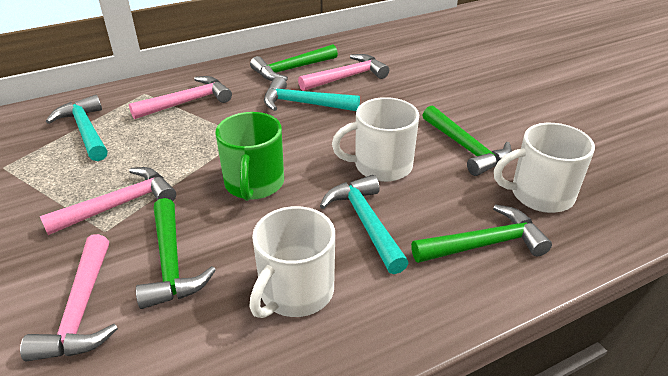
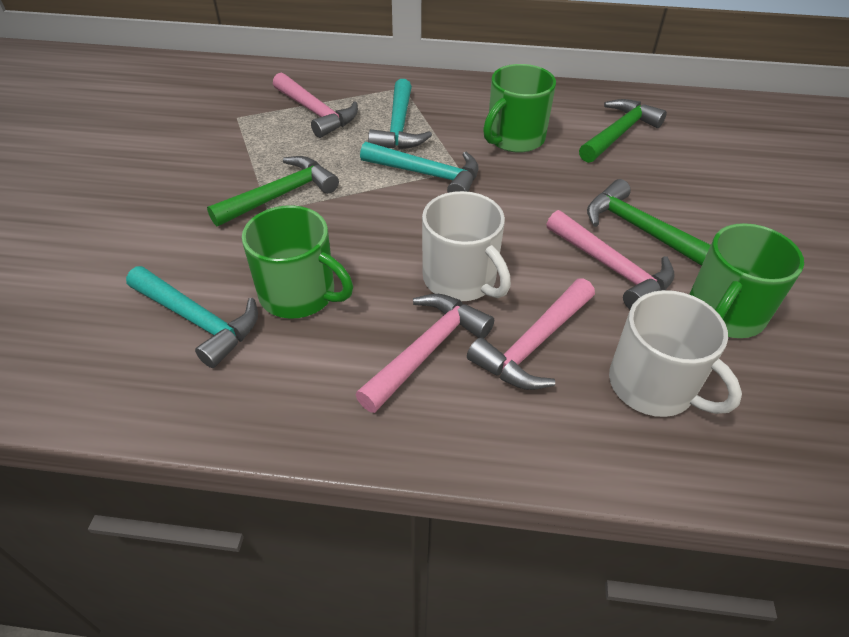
green hammer: [136,198,216,309] [250,44,338,81] [411,204,552,263] [423,106,512,176] = 4 -> [207,156,339,226] [579,99,667,163] [587,179,711,266] = 3
green mug: [215,112,284,201] = 1 -> [242,205,353,319] [483,64,556,153] [689,223,804,338] = 3
white mug: [250,206,335,318] [332,97,419,182] [494,123,595,213] = 3 -> [422,191,511,301] [609,290,742,417] = 2

